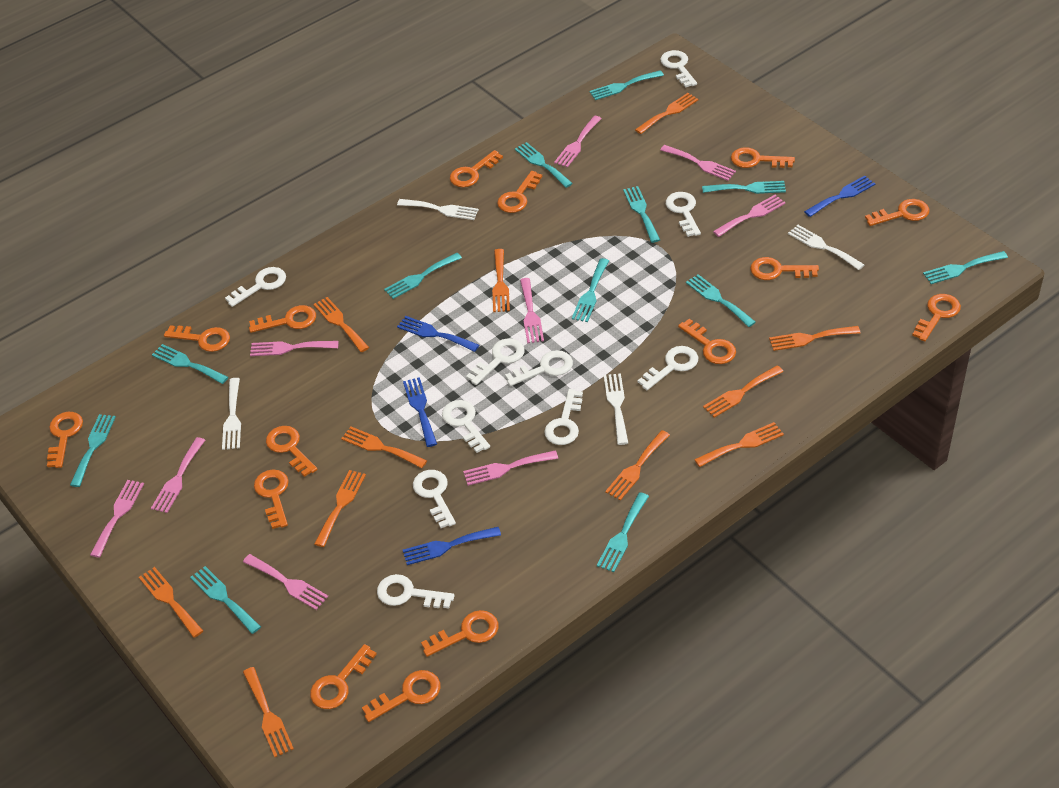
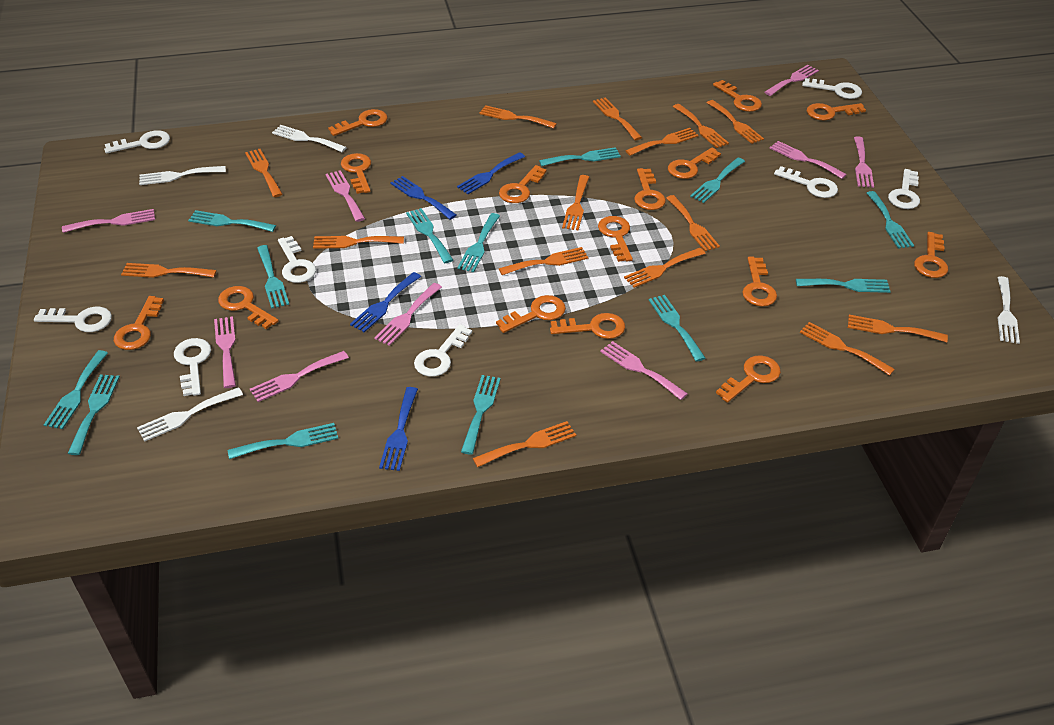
orange fork: [139,567,203,638] [243,667,294,757] [314,297,369,352] [314,470,366,547] [341,427,427,468] [492,249,510,312] [605,430,670,500] [635,93,699,134] [694,422,784,467] [703,365,784,418] [769,326,861,351] = 11 -> [121,263,216,278] [245,149,282,197] [313,236,404,249] [473,421,576,467] [479,105,557,129] [499,247,588,275] [562,175,589,231] [593,97,642,140] [624,248,706,288] [625,128,699,156] [666,195,720,251] [673,104,729,148] [707,100,764,144] [800,322,895,376] [848,315,948,342] = 15
turquoise fork: [70,414,116,487] [152,344,228,384] [190,566,261,634] [384,253,462,299] [515,142,573,188] [572,258,609,322] [589,70,664,100] [597,492,649,572] [623,186,660,243] [686,274,756,327] [702,181,786,194] [923,251,1008,284] = 12 -> [44,350,108,429] [68,375,120,455] [188,210,276,232] [227,423,338,459] [257,245,289,309] [406,208,453,263] [457,213,500,272] [461,375,501,455] [539,147,621,166] [649,295,706,362] [690,158,745,203] [796,279,891,293] [867,191,914,249] = 13
white key: [225,267,286,307] [377,574,455,609] [413,470,456,528] [442,400,490,453] [466,338,524,385] [505,350,573,386] [544,389,583,445] [638,346,698,390] [660,50,697,88] [666,192,701,237] = 10 -> [34,307,112,332] [104,130,170,154] [174,338,211,396] [278,236,316,283] [414,324,472,377] [774,166,838,198] [802,78,862,99] [888,169,920,209] = 8

